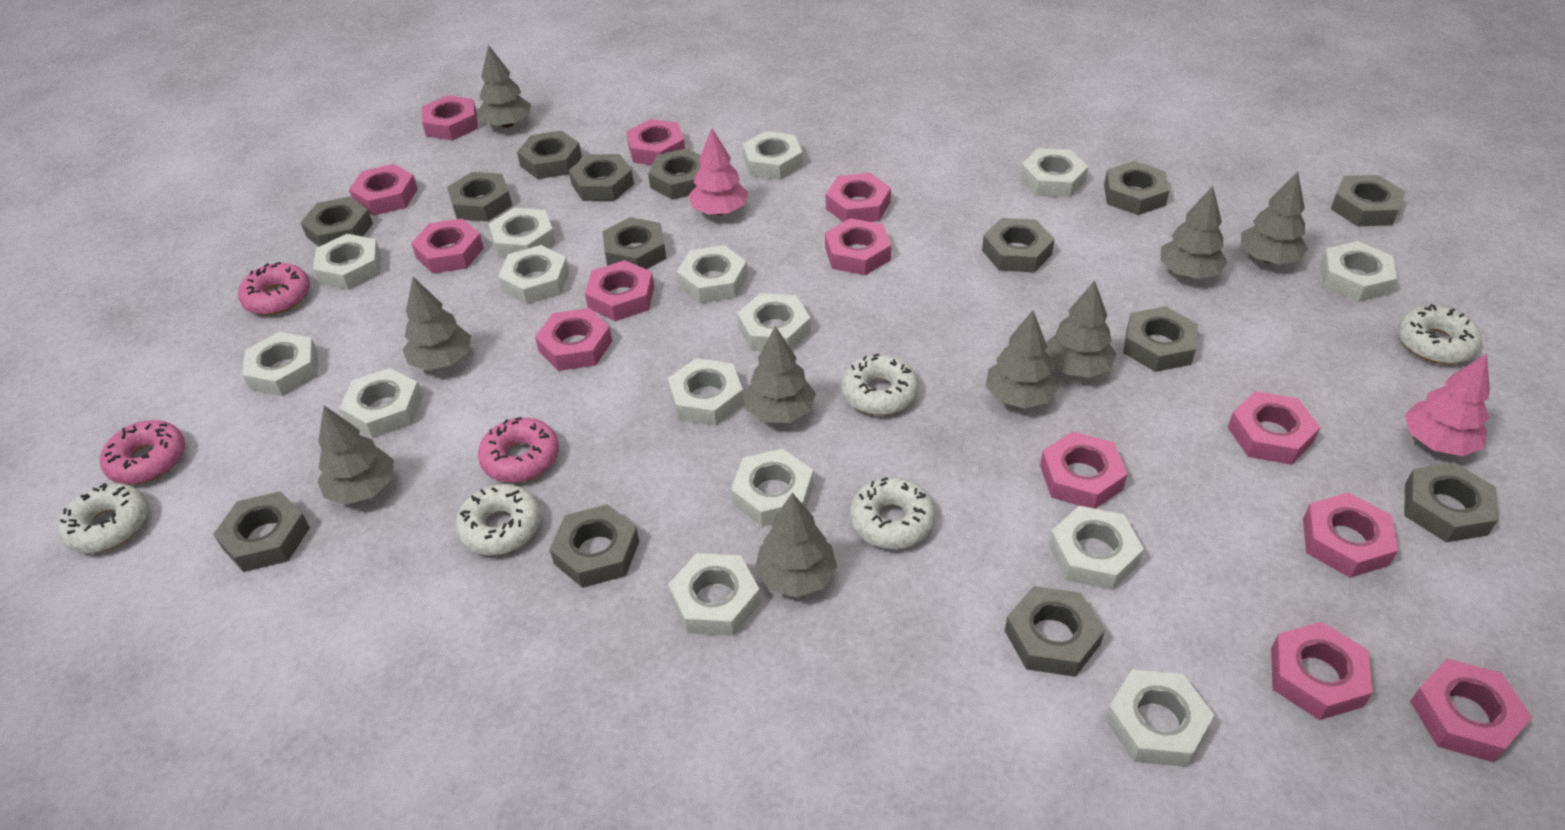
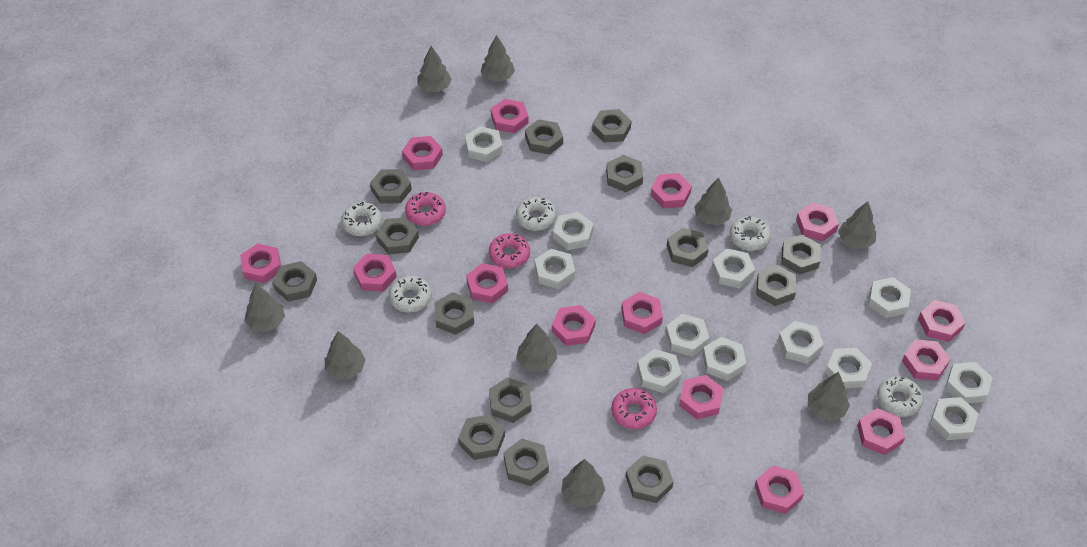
pink nut: [349,164,418,216] [411,218,484,274] [422,95,478,141] [535,308,612,371] [585,260,654,321] [626,119,685,165] [825,218,891,275] [826,173,891,222] [1040,431,1127,509] [1228,391,1320,465] [1271,622,1373,720] [1303,492,1398,578] [1410,659,1532,763] = 13 -> [240,244,281,283] [353,254,397,292] [402,136,443,170] [466,263,508,304] [491,99,528,133] [552,305,596,346] [621,292,663,334] [650,173,692,208] [679,375,724,419] [755,465,804,514] [796,203,839,241] [857,408,905,455] [902,339,950,381] [918,300,965,342] = 14
pink tree: [689,128,748,215] [1405,354,1490,456] = 2 -> none = 0
white nut: [242,332,318,396] [313,234,381,290] [339,368,423,438] [489,208,556,258] [498,245,569,304] [668,358,744,426] [668,553,761,636] [677,245,748,303] [731,449,814,527] [737,293,811,352] [742,131,803,180] [1020,148,1088,198] [1049,506,1144,590] [1105,669,1214,767] [1320,241,1397,302] = 15 -> [465,126,502,162] [535,249,575,289] [553,212,594,250] [637,349,681,393] [665,314,709,357] [703,337,746,381] [712,249,755,288] [778,321,824,364] [825,348,872,388] [868,277,911,318] [930,397,979,440] [945,362,993,403] = 12

